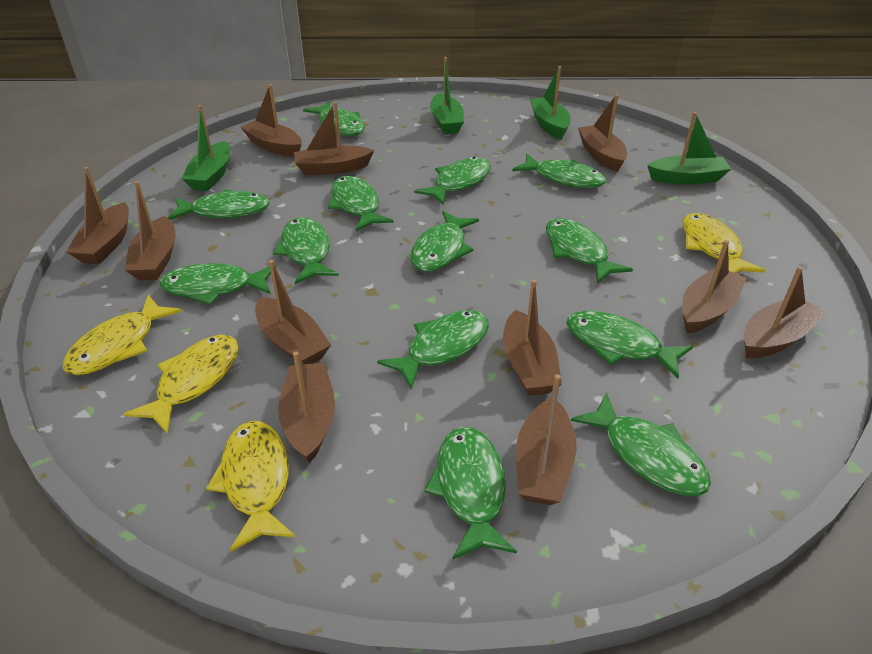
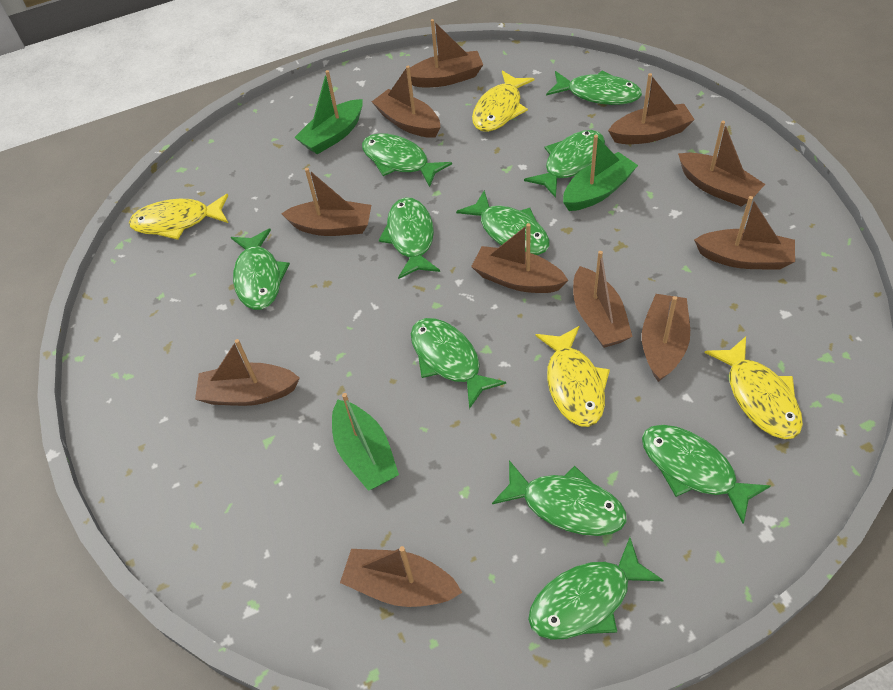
green boat: [182,105,230,191] [430,57,464,134] [530,66,570,139] [647,112,731,185] = 4 -> [294,70,363,154] [332,393,399,491] [563,135,638,211] = 3
green fish: [159,263,276,305] [168,189,270,220] [273,217,339,284] [303,101,365,136] [328,176,394,231] [377,310,489,389] [410,211,479,272] [414,157,491,205] [424,427,517,560] [512,154,606,188] [546,218,633,284] [566,311,693,378] [571,393,711,496] = 13 -> [231,228,290,310] [362,133,452,187] [379,198,440,279] [411,318,506,409] [456,190,549,255] [492,460,627,536] [524,130,605,198] [528,537,664,640] [546,70,642,105] [642,425,770,524] = 10

